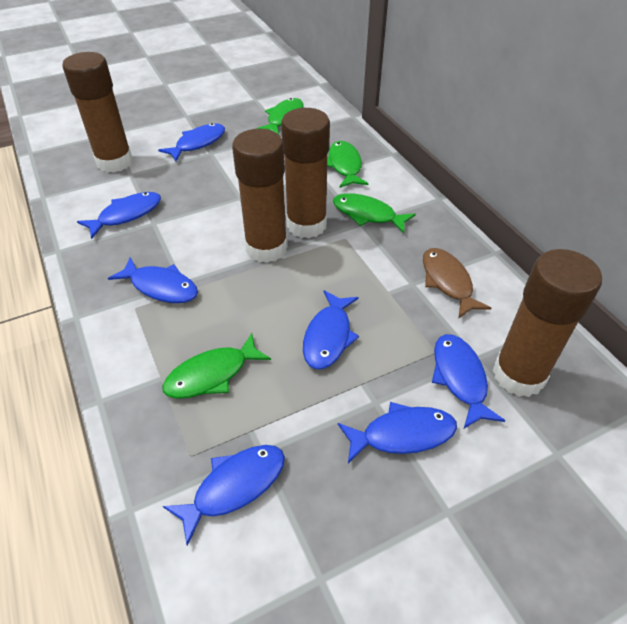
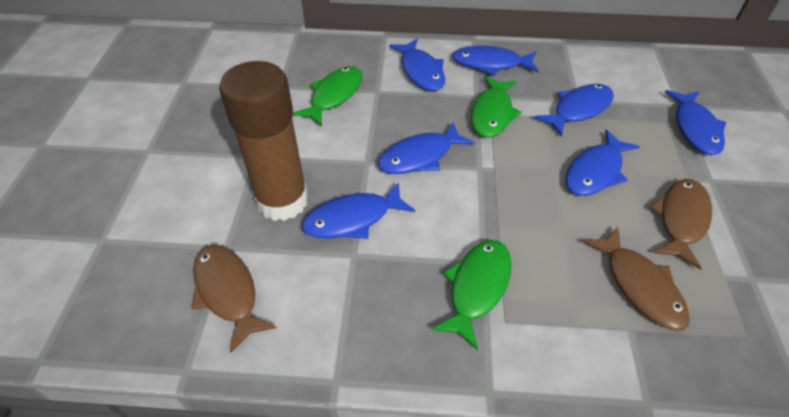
brown fish: [423,248,491,318] = 1 -> [191,245,277,353] [583,227,690,331] [649,179,712,270] = 3
brown glue stick: [62,52,133,173] [232,129,288,263] [281,108,330,238] [493,249,602,397] = 4 -> [219,61,308,221] = 1
green fish: [162,333,271,399] [256,98,304,134] [327,141,368,188] [333,193,416,233] = 4 -> [293,66,362,126] [432,240,512,350] [471,76,522,138] = 3

